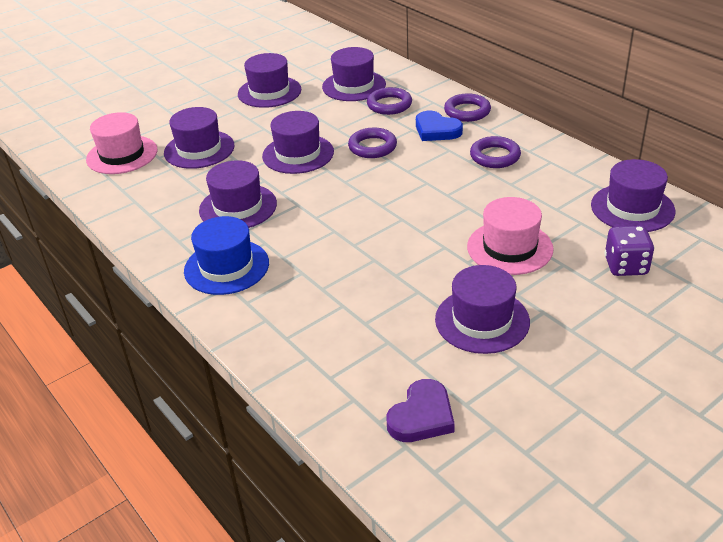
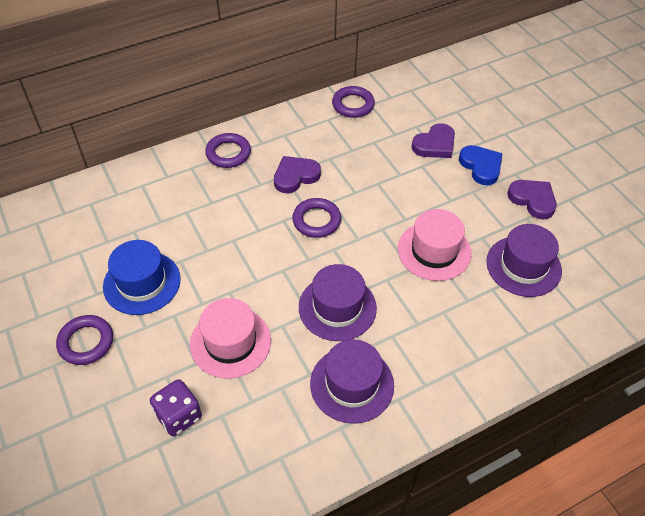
purple hat: [164,107,234,169] [199,160,277,228] [238,53,301,108] [262,111,334,174] [322,47,386,101] [435,265,530,354] [591,159,676,232] = 7 -> [299,264,377,341] [310,340,394,424] [486,224,562,297] = 3
purple heart: [386,379,455,442] = 1 -> [274,156,321,193] [412,123,455,158] [507,180,557,219] = 3

